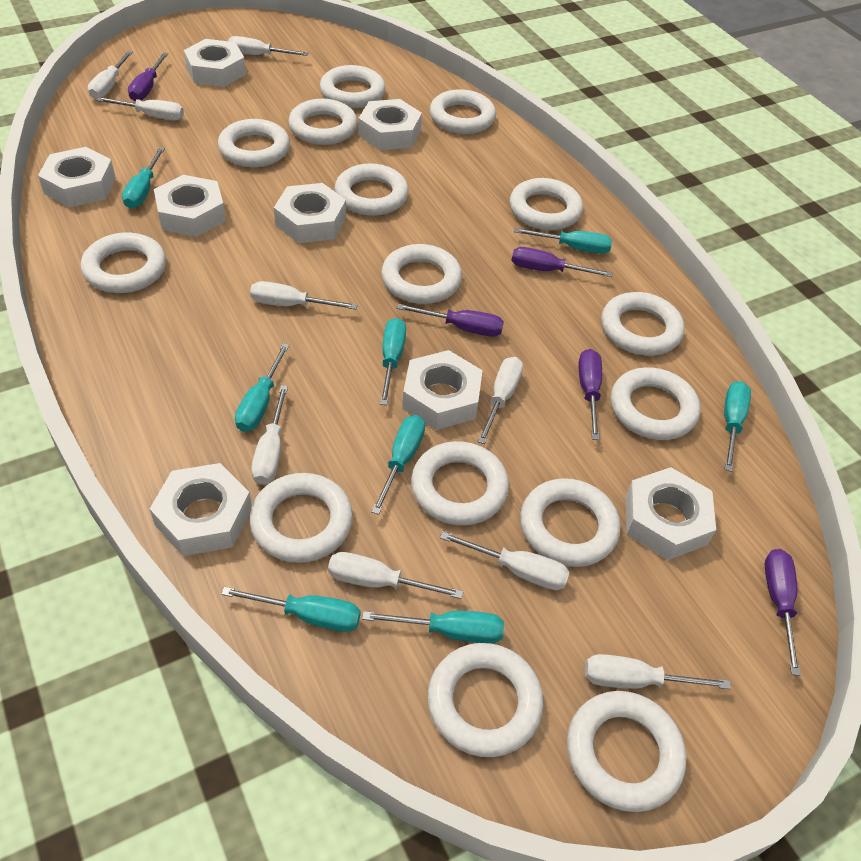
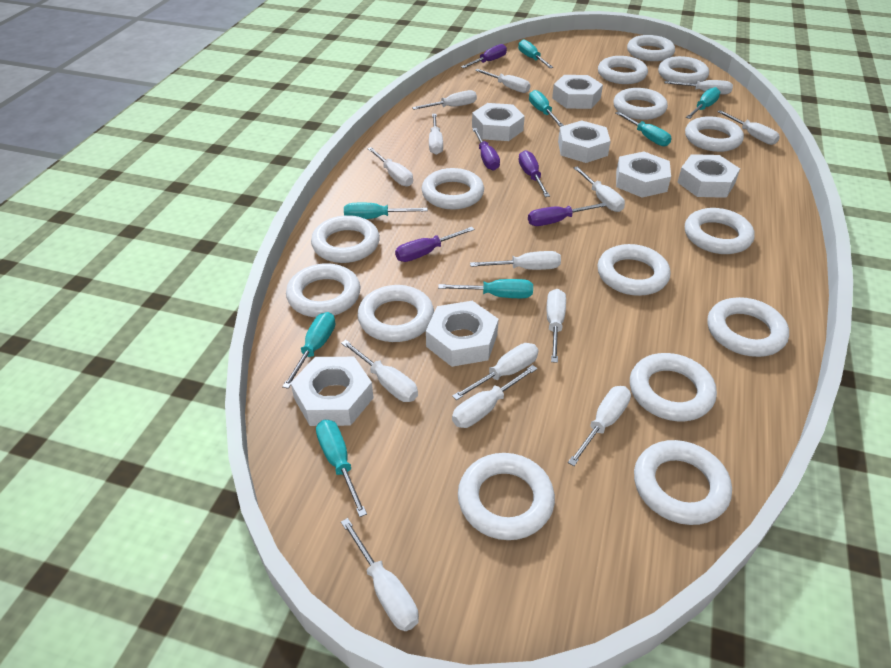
white nut: [38,147,116,208] [150,463,252,556] [154,175,226,237] [184,39,246,87] [274,183,346,243] [358,99,422,150] [402,350,483,430] [625,467,716,560] = 8 -> [291,357,374,426] [426,301,499,367] [472,103,525,141] [552,75,603,109] [558,120,611,163] [616,151,671,198] [677,154,740,198] = 7
white screwdriver: [88,51,133,99] [96,97,184,120] [228,36,309,56] [250,281,358,310] [251,385,288,485] [328,552,463,599] [440,531,570,590] [477,357,523,444] [585,654,731,689] = 9 -> [341,340,418,402] [341,518,419,631] [367,147,413,186] [412,90,477,110] [429,114,443,155] [452,343,538,400] [452,365,537,428] [470,251,561,270] [475,69,530,93] [547,289,566,363] [568,386,631,466] [573,166,625,212] [664,80,733,95] [717,110,780,145] = 14

